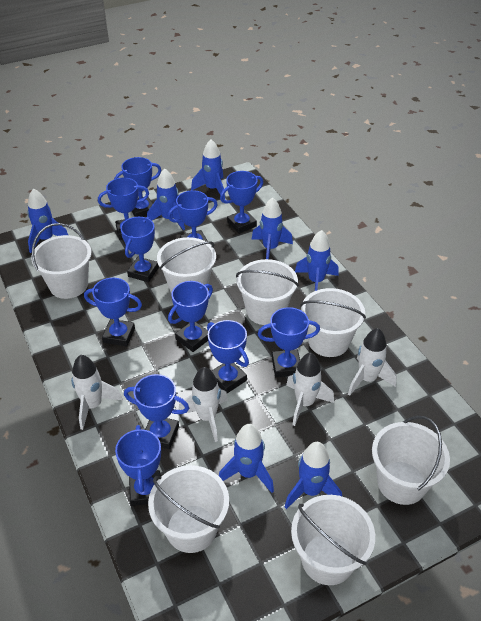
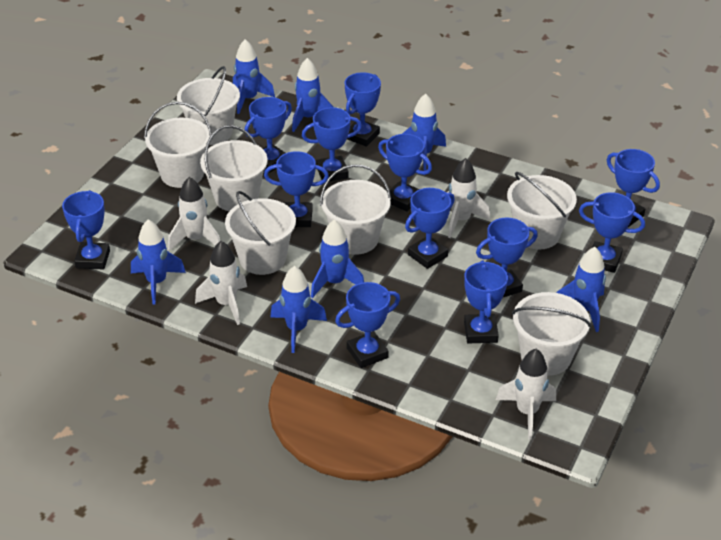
blue trophy: [84,278,142,346] [98,178,149,240] [114,157,161,217] [115,425,161,506] [120,217,159,282] [124,374,189,449] [168,190,218,242] [168,281,213,352] [207,320,249,393] [220,171,263,234] [258,307,320,377] = 11 -> [62,190,110,270] [245,97,292,173] [264,151,329,227] [302,107,362,181] [335,282,400,368] [345,72,381,147] [378,134,432,212] [405,188,455,269] [464,260,508,343] [476,218,538,297] [579,192,645,273] [607,149,660,227] = 12

